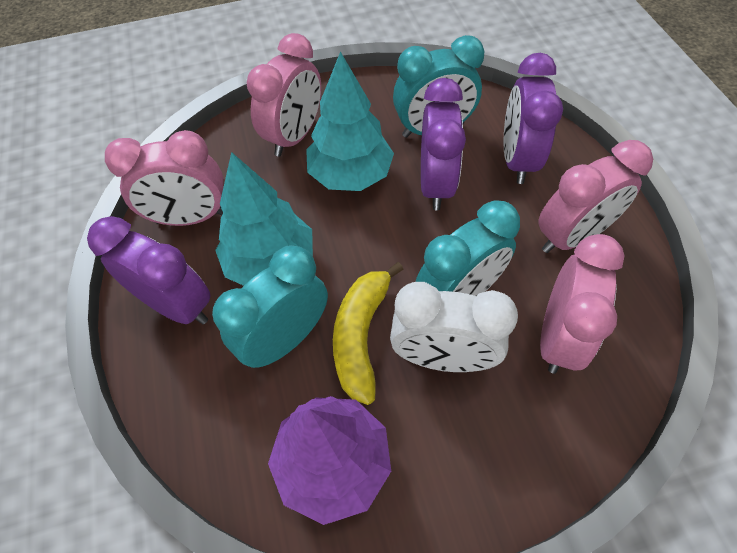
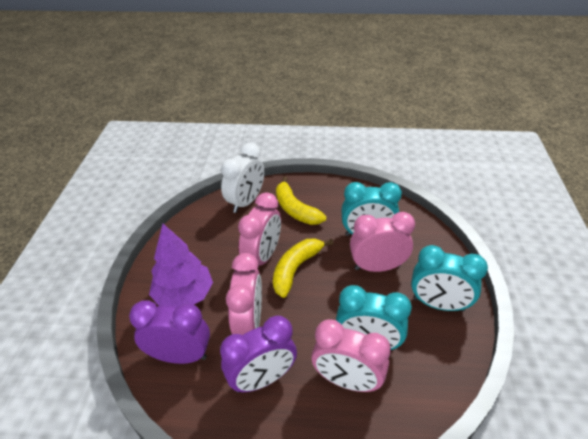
purple clock: [87,216,211,324] [421,78,466,210] [504,53,563,184] = 3 -> [129,300,210,364] [220,315,297,393] = 2
turquoise tree: [215,152,313,286] [306,51,394,191] = 2 -> none = 0
yellow banana: [333,262,404,405] = 1 -> [273,238,333,298] [276,176,327,225] = 2

